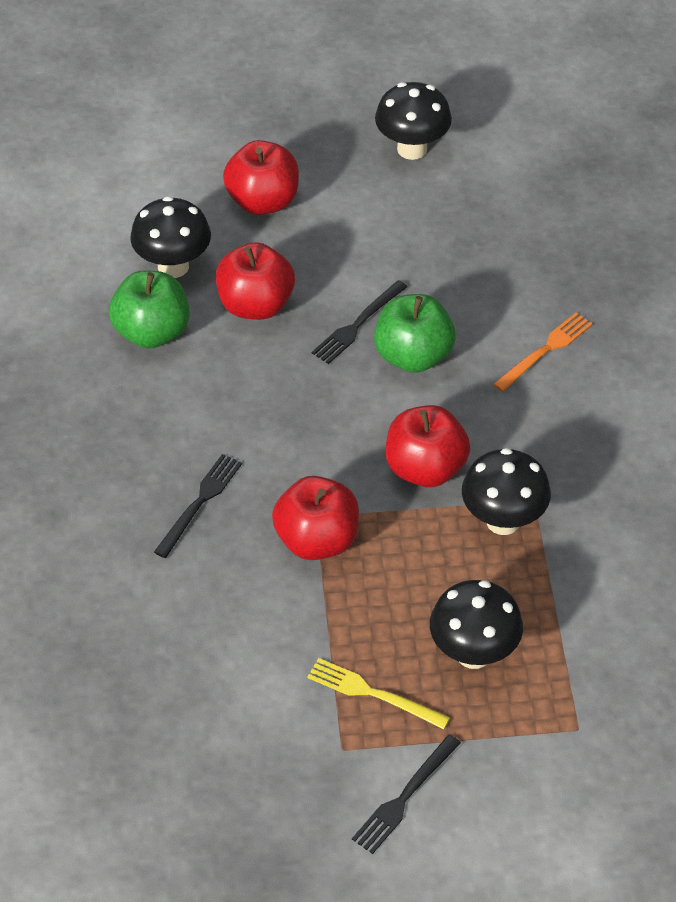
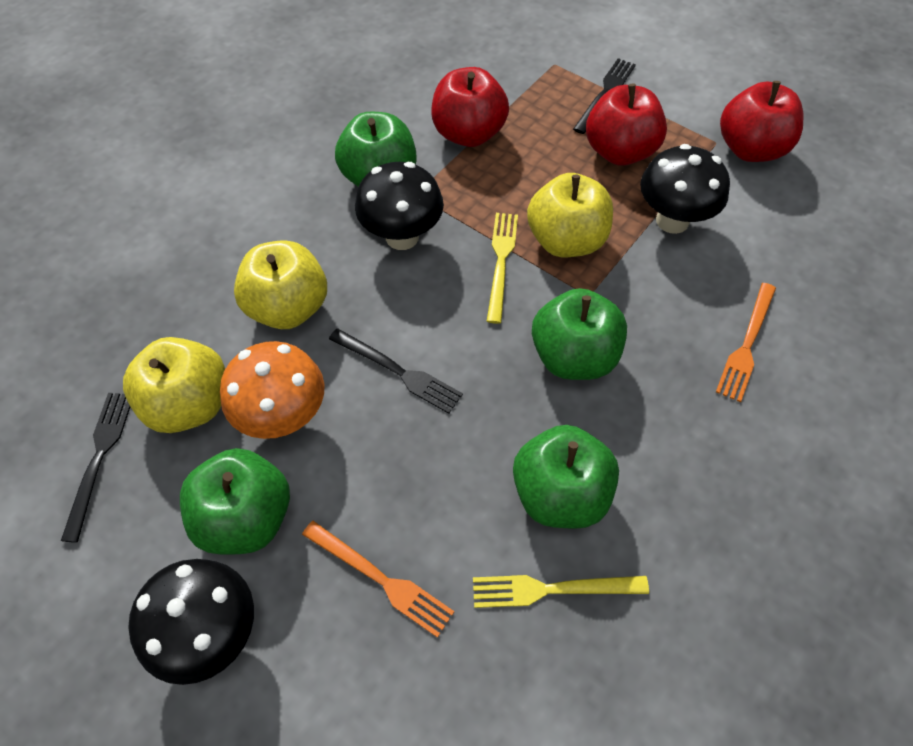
black mushroom: [130,196,211,278] [375,82,452,160] [430,580,523,669] [462,448,551,535] = 4 -> [128,559,254,685] [355,162,444,250] [640,144,730,234] = 3
green apple: [109,270,190,349] [374,294,456,373] = 2 -> [180,448,290,555] [335,112,417,187] [513,425,619,529] [532,288,627,380] = 4
orange fork: [493,313,593,392] = 1 -> [302,521,454,638] [716,283,776,402] = 2
orange mushroom: none = 0 -> [220,341,325,439] = 1
red apple: [216,242,295,320] [223,140,299,215] [272,476,359,560] [386,405,470,487] = 4 -> [431,67,509,147] [586,83,667,166] [720,81,803,162] = 3
yellow apple: none = 0 -> [123,337,225,433] [234,240,327,329] [527,173,613,257] = 3
yellow fork: [307,658,450,730] = 1 -> [473,575,649,608] [487,213,518,324] = 2

